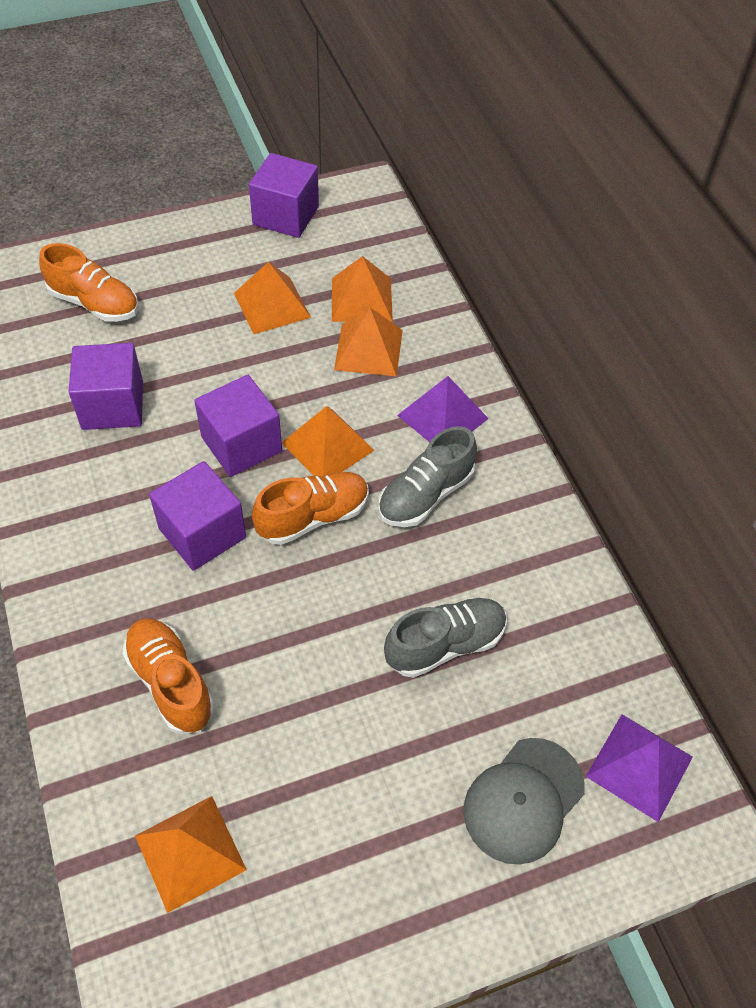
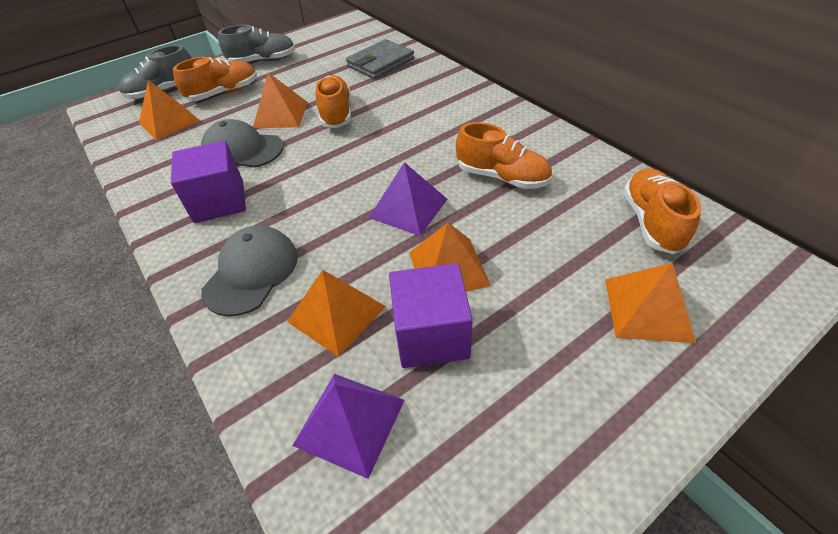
grey cap: [464,738,585,865] = 1 -> [201,119,284,168] [201,225,298,316] = 2
grey wallet: none = 0 -> [346,39,414,79] = 1
orange shoe: [39,243,138,322] [122,618,215,734] [252,472,369,545] = 3 -> [173,57,257,101] [316,75,351,128] [456,122,552,189] [623,168,701,254] = 4
purple cube: [69,343,143,430] [149,461,246,571] [194,375,282,477] [249,153,319,238] = 4 -> [171,141,246,223] [389,263,473,368] = 2

